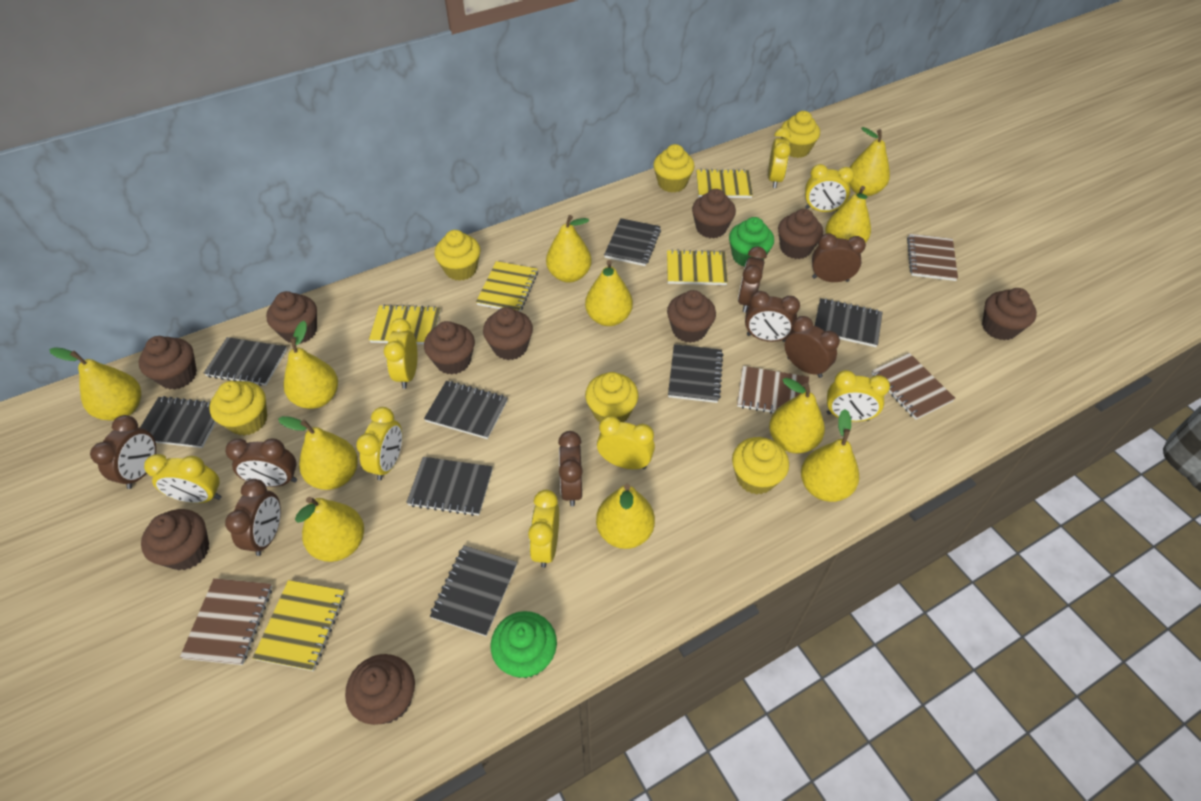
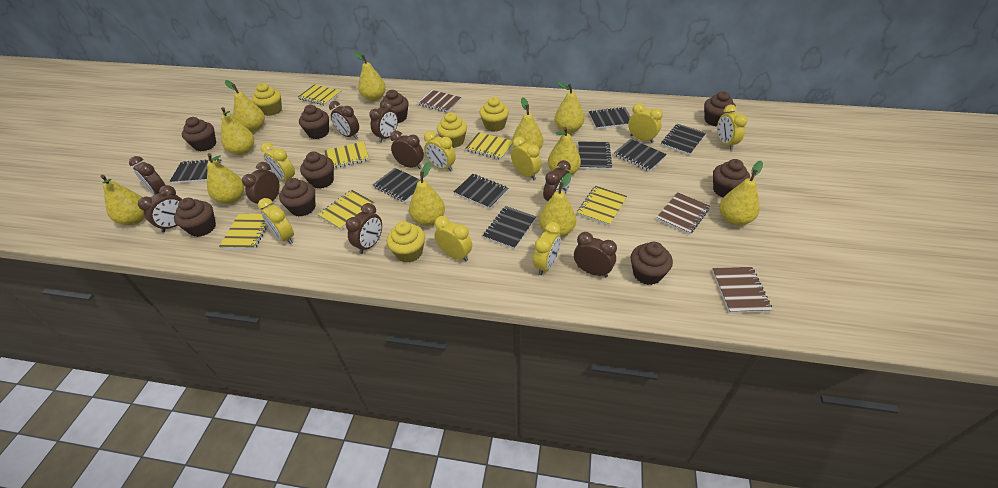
brown clock: [90,415,156,489] [225,438,297,487] [225,479,281,556] [558,431,583,506] [738,246,767,312] [745,291,800,342] [785,316,840,378] [812,233,866,282] = 8 -> [129,156,165,195] [138,185,182,232] [242,162,279,210] [329,101,359,139] [346,203,382,254] [369,100,398,142] [390,131,424,169] [543,160,571,201] [574,232,617,277] = 9
brown cupcake: [139,336,197,390] [141,509,209,570] [266,291,317,344] [345,654,415,725] [424,321,475,375] [483,307,533,360] [667,290,716,343] [692,189,736,239] [778,209,823,259] [982,288,1037,340] = 10 -> [174,198,216,237] [182,117,216,152] [279,178,315,216] [299,105,329,139] [300,151,334,189] [380,90,409,123] [631,242,673,285] [704,91,736,126] [713,159,750,197] = 9
brown notebook: [180,578,272,665] [737,366,809,413] [871,353,956,420] [907,234,958,281] = 4 -> [417,90,462,113] [656,192,710,234] [712,267,773,313] = 3
green cupcake: [491,611,557,678] [729,217,774,267] = 2 -> none = 0
yellow cupcake: [209,381,267,436] [435,230,480,281] [585,372,638,422] [653,144,695,193] [732,437,789,495] [781,111,820,158] = 6 -> [252,83,282,116] [386,221,425,263] [437,112,467,148] [480,97,509,132] = 4
yellow notebook: [253,580,345,671] [369,304,440,344] [476,261,538,312] [667,249,728,285] [696,169,753,198] = 5 -> [219,214,268,250] [298,85,342,106] [318,190,375,230] [324,141,369,169] [465,132,513,160] [577,186,627,226] = 6

